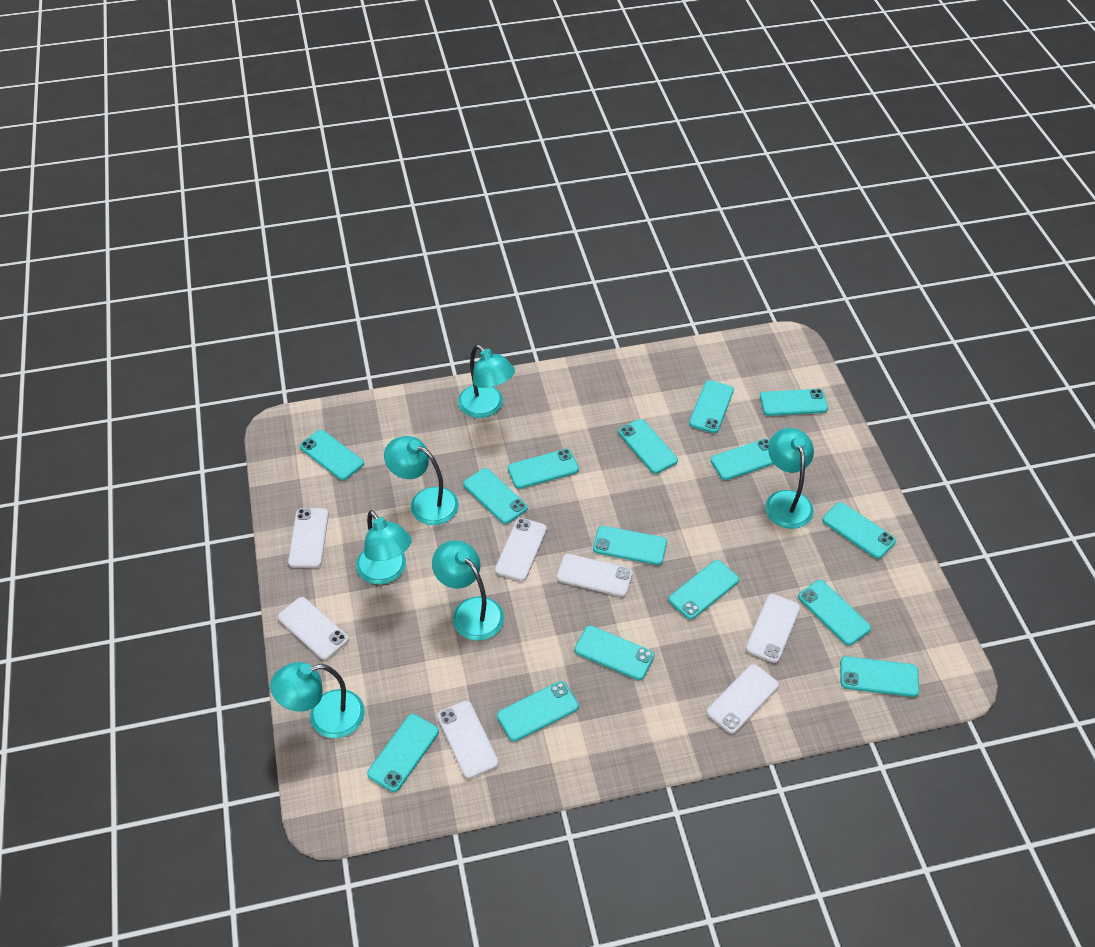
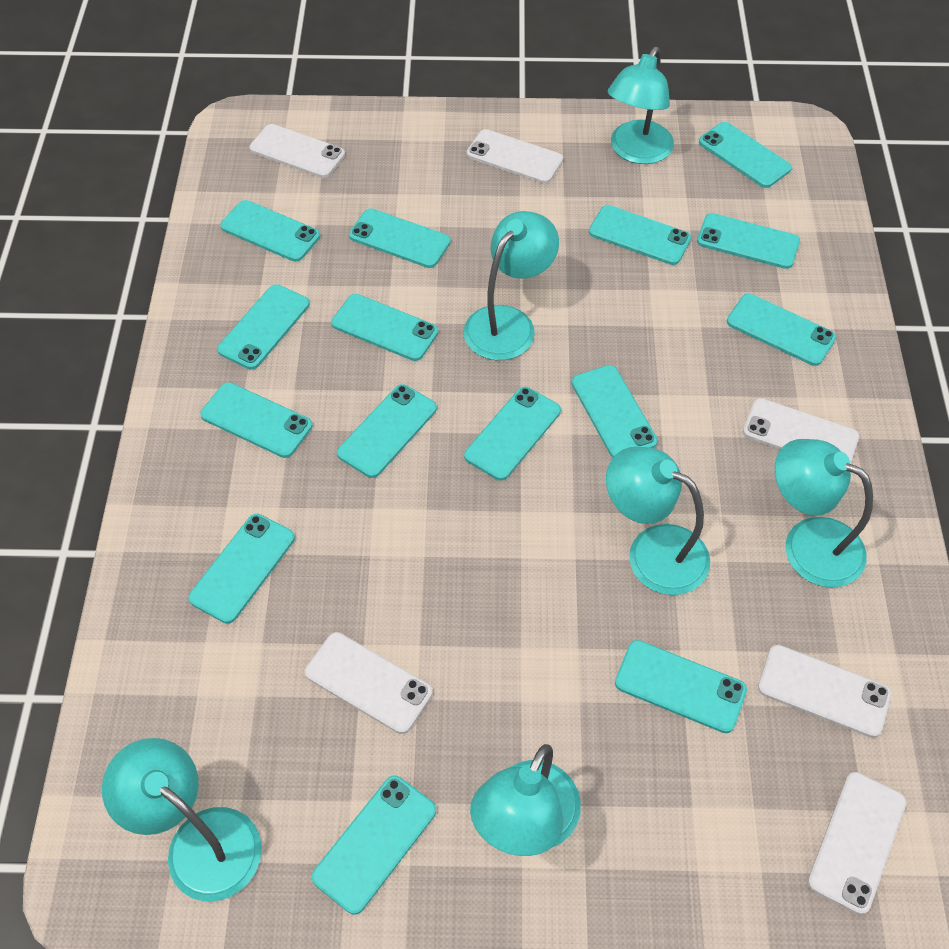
white phone: [278,597,349,660] [288,508,329,568] [437,701,499,779] [495,518,547,581] [557,554,633,597] [706,664,779,734] [746,594,800,663] = 7 -> [249,124,345,178] [305,632,433,734] [466,129,563,184] [743,398,859,464] [758,645,891,738] [808,772,906,915] = 6

